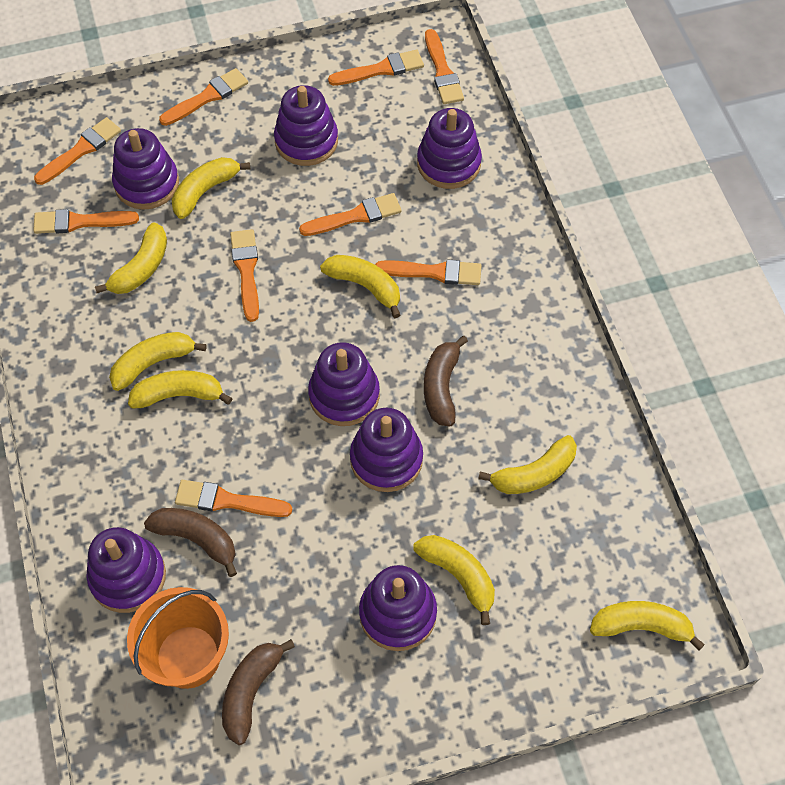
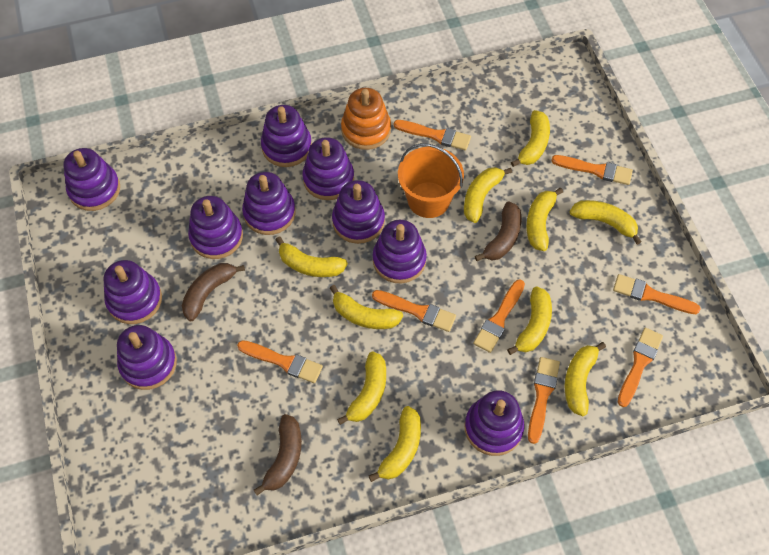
orange brush: [33,209,139,234] [34,117,121,185] [159,68,248,126] [175,480,292,517] [230,229,259,322] [299,193,402,236] [328,50,424,86] [375,259,482,285] [425,29,464,104] = 9 -> [237,340,323,383] [372,290,456,332] [394,120,471,151] [473,279,525,353] [528,357,560,444] [551,155,633,185] [613,274,701,314] [618,328,663,407] = 8
orange stacking toy: none = 0 -> [341,88,391,150] = 1
purple stacking toy: [86,527,166,613] [112,128,179,210] [274,85,338,166] [308,342,380,426] [350,408,423,492] [359,565,437,651] [417,108,482,189] = 7 -> [64,148,120,211] [104,260,162,324] [117,325,177,390] [188,196,243,259] [242,172,296,235] [261,105,312,167] [302,137,354,200] [332,180,385,244] [373,220,427,283] [465,390,524,456] = 10
yellow banana: [95,222,167,294] [109,332,207,391] [128,370,233,409] [172,157,250,219] [320,255,400,318] [413,535,495,625] [478,435,577,494] [590,601,705,650] = 8 -> [276,236,348,277] [330,285,403,329] [337,351,386,425] [369,406,421,482] [464,167,512,223] [507,287,552,355] [511,110,550,167] [526,188,563,251] [565,342,606,416] [570,200,642,245] = 10

